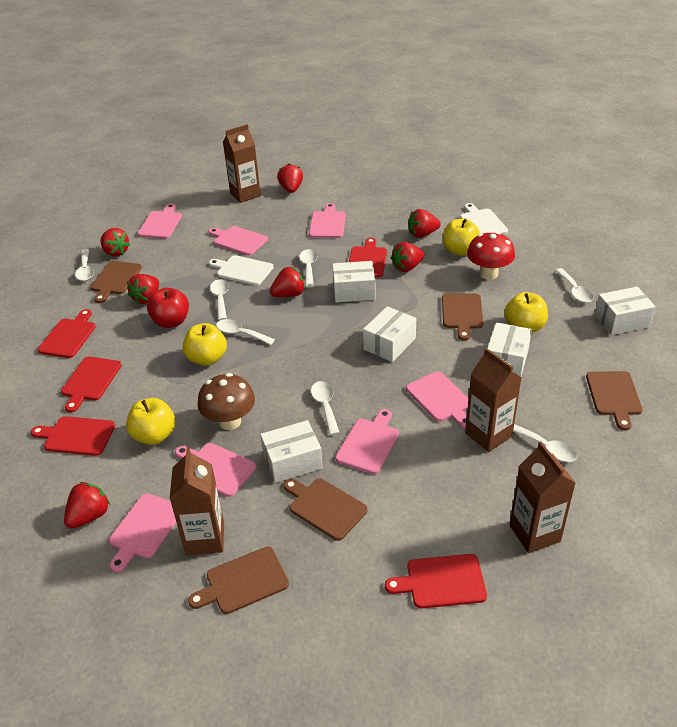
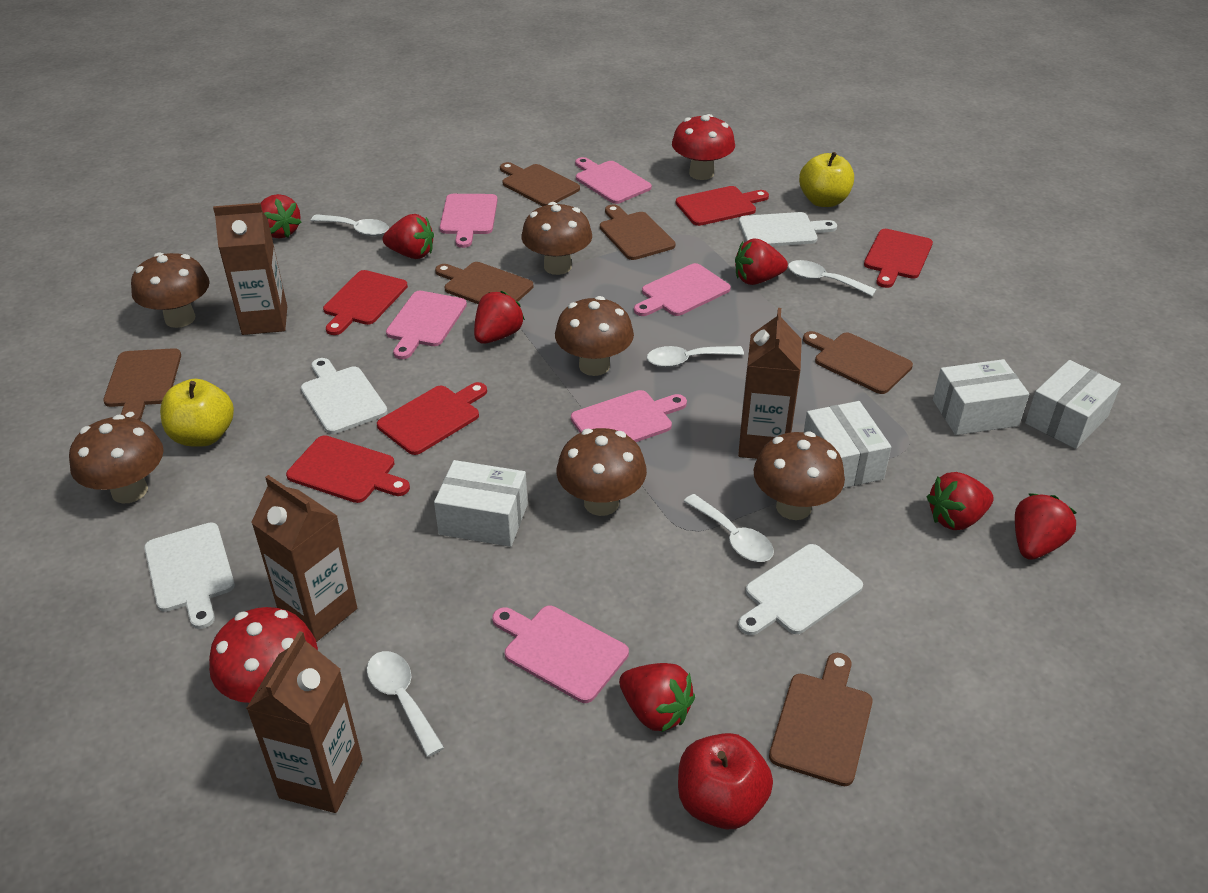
brown cutting board: [90,261,142,303] [188,547,289,614] [283,479,368,541] [442,293,483,341] [586,371,642,431] = 5 -> [103,348,181,420] [435,262,533,304] [500,162,580,206] [600,204,675,260] [769,653,872,786] [803,331,913,394] = 6
brown mushroom: [197,373,255,430] = 1 -> [69,414,164,504] [131,252,210,328] [521,202,592,275] [555,296,634,376] [556,428,647,516] [754,431,845,520] = 6
pink cutting board: [109,493,176,572] [137,204,182,239] [175,443,256,497] [209,226,268,255] [309,203,346,238] [335,409,399,474] [406,371,469,428] = 7 -> [386,291,467,359] [440,194,498,248] [492,606,629,703] [571,390,687,442] [575,157,652,204] [634,263,731,316] = 6
red mushroom: [467,232,515,280] = 1 -> [209,607,318,703] [672,114,735,180] = 2
white box: [260,420,323,483] [332,261,375,302] [363,306,416,362] [487,322,532,377] [594,287,656,335] = 5 -> [434,460,528,547] [804,401,891,488] [933,359,1029,435] [1025,360,1121,449] = 4
white cutting board: [209,255,274,286] [460,203,508,235] = 2 -> [144,523,235,629] [301,358,388,434] [738,544,863,635] [739,212,837,246] = 4
white spoon: [75,250,94,281] [210,279,229,320] [216,319,275,345] [299,249,317,287] [311,381,340,435] [513,424,577,462] [555,268,593,303] = 7 -> [311,214,389,236] [367,651,444,757] [647,346,744,367] [683,494,774,562] [788,260,877,296] = 5
yellow apple: [126,398,175,445] [183,323,227,366] [443,218,480,256] [504,292,548,333] = 4 -> [160,379,234,447] [799,152,854,207] = 2

